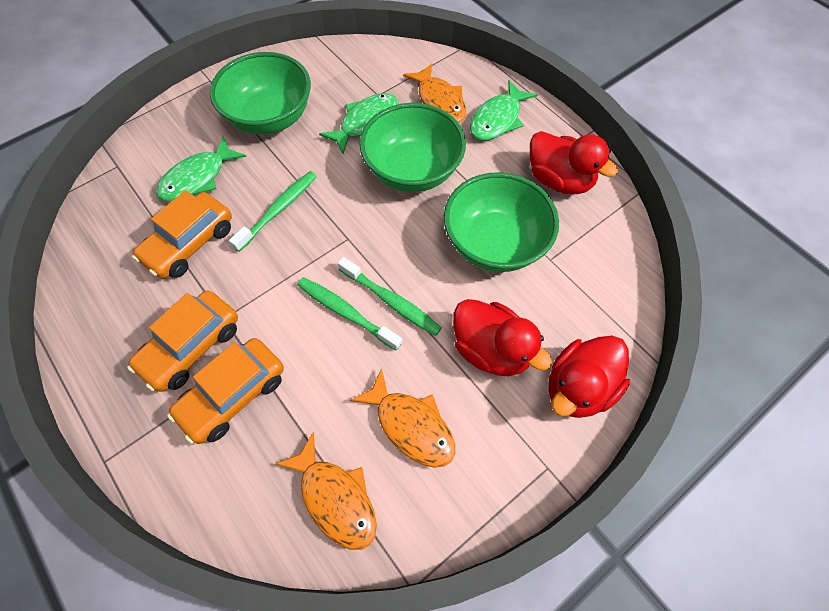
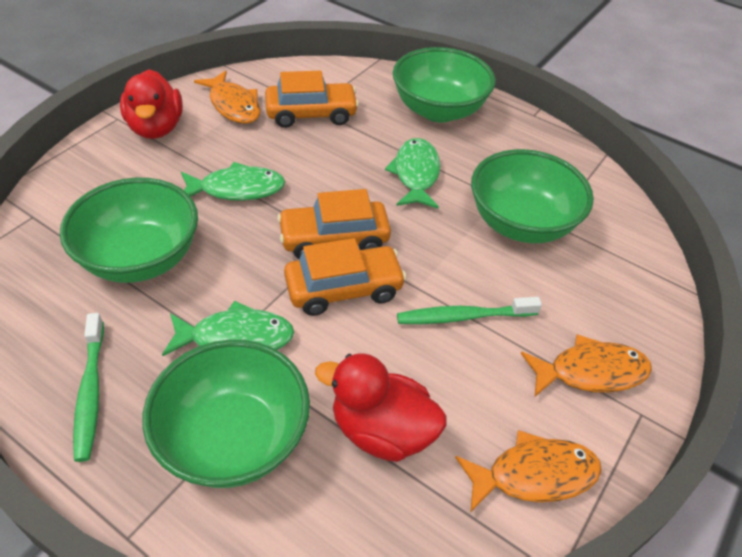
green bowl: [210,52,311,134] [359,103,466,192] [444,172,559,272] = 3 -> [60,178,198,283] [142,340,310,488] [393,47,495,123] [471,149,594,244] = 4
green toothbrush: [229,171,317,252] [298,277,402,350] [338,257,442,336] = 3 -> [73,313,104,462] [397,297,542,324] = 2
red duck: [453,299,552,376] [530,131,618,194] [548,336,630,418] = 3 -> [120,70,183,139] [315,353,446,462] = 2

